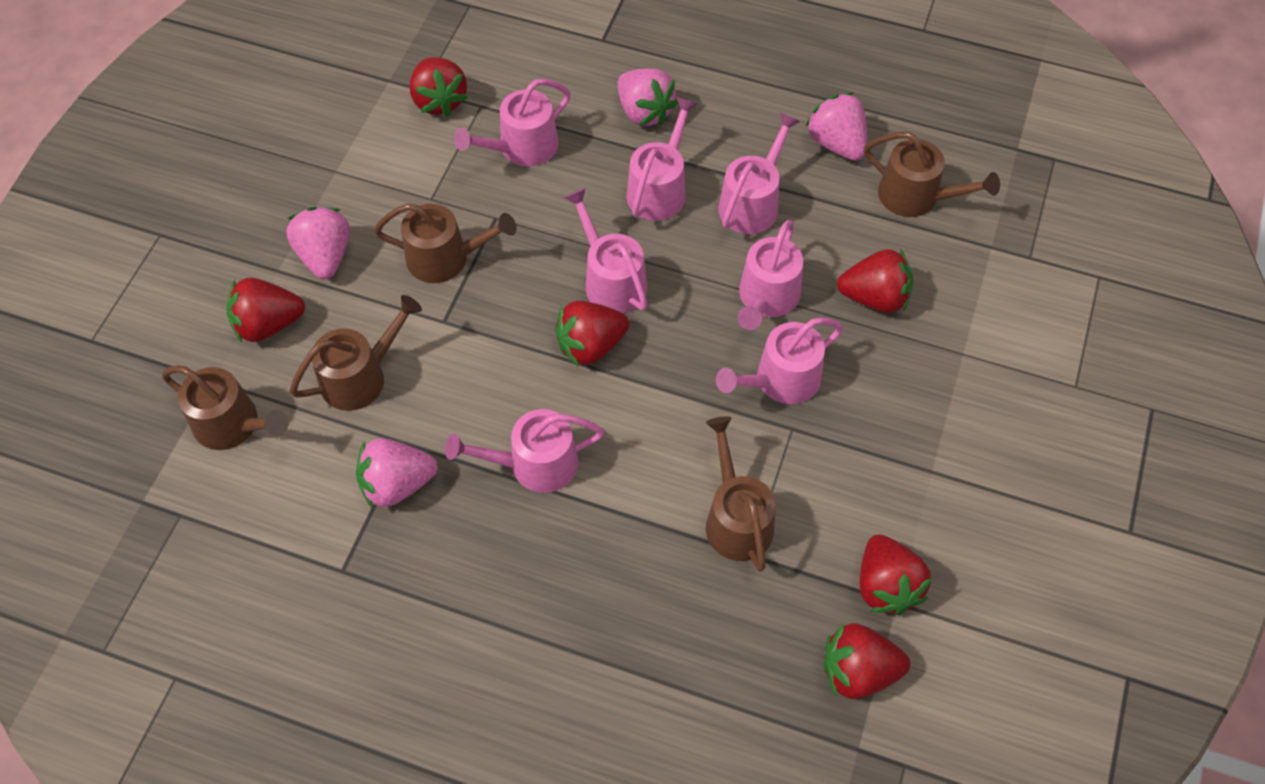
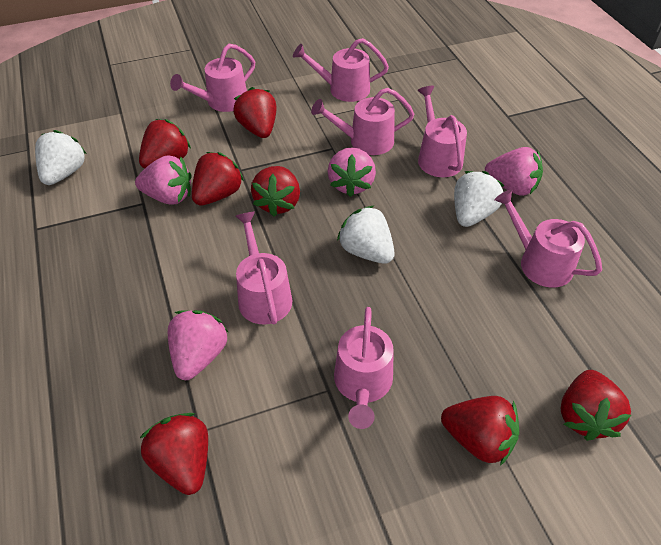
brown watering can: [162,365,288,450] [290,295,422,411] [374,203,517,283] [706,416,776,572] [864,132,1000,217] = 5 -> none = 0
red strawberry: [226,278,305,342] [409,57,468,117] [555,301,629,366] [824,623,910,699] [837,249,913,313] [859,534,932,615] = 6 -> [139,119,191,169] [140,413,208,495] [192,152,244,206] [233,87,277,138] [251,166,300,217] [441,396,519,466] [561,370,631,441] = 7
white strawberry: none = 0 -> [35,130,87,185] [337,206,395,264] [454,171,505,227] = 3

